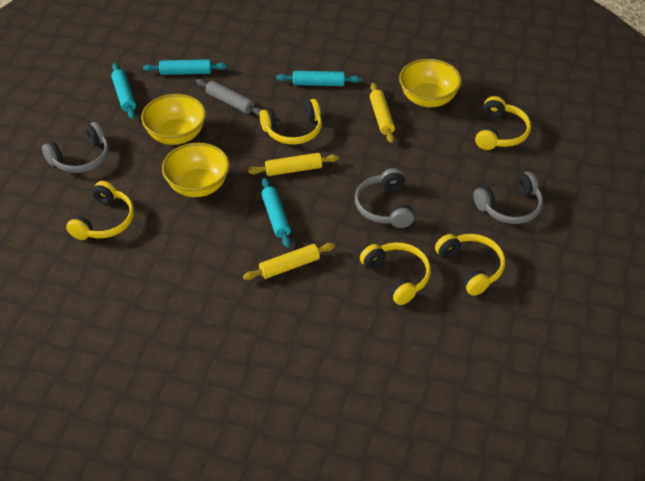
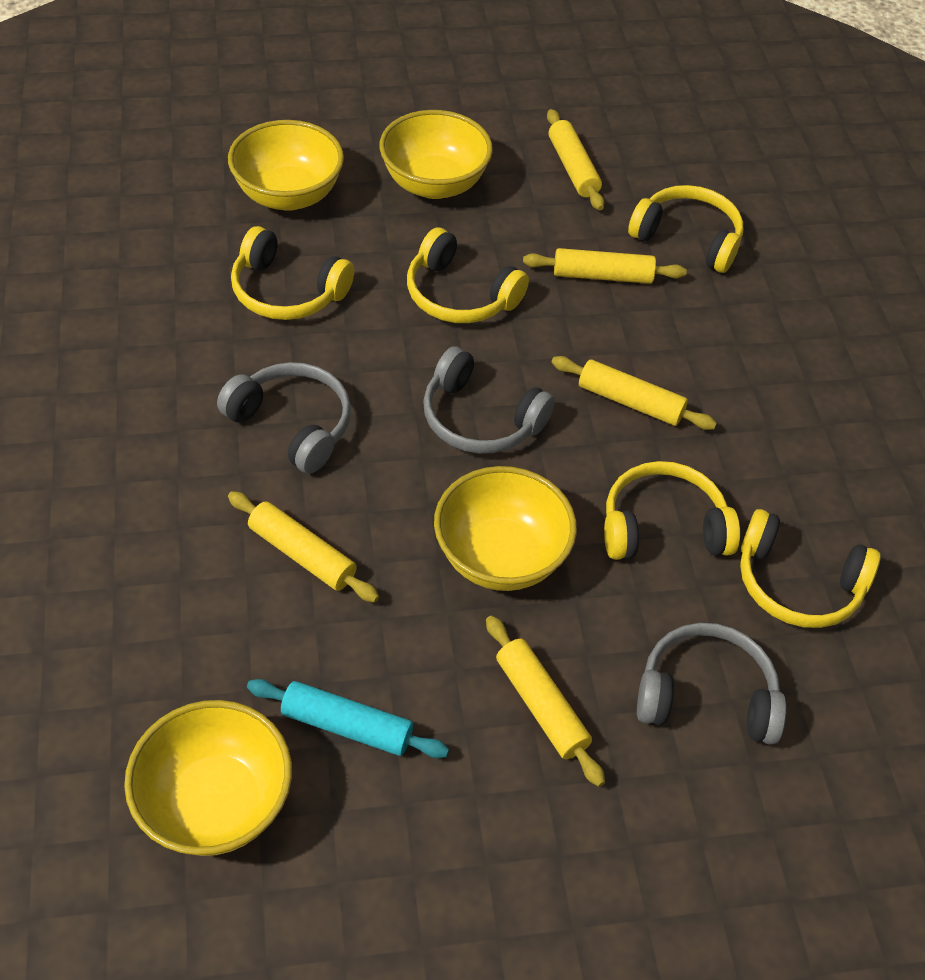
grey rolling pin: [196,79,262,116] = 1 -> none = 0
turquoise rolling pin: [111,63,136,119] [143,59,227,75] [261,178,291,248] [276,71,361,86] = 4 -> [247,679,449,758] = 1
yellow bowl: [141,94,206,145] [162,143,230,197] [399,59,462,108] = 3 -> [124,700,292,856] [228,120,344,211] [379,110,493,199] [434,466,577,591] = 4
yellow rolling pin: [243,243,335,280] [248,153,339,176] [370,83,395,143] = 3 -> [228,491,379,602] [486,616,605,787] [523,248,687,284] [547,109,604,210] [551,356,717,430] = 5

